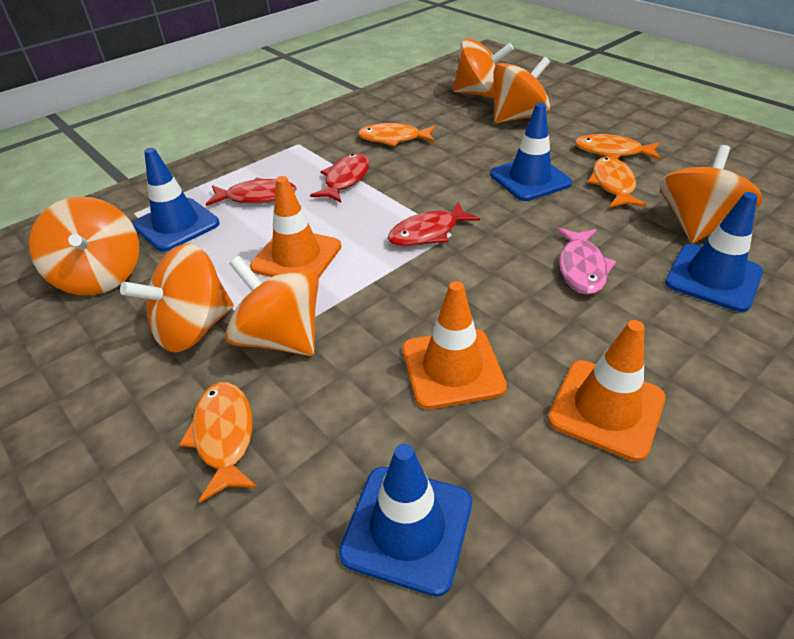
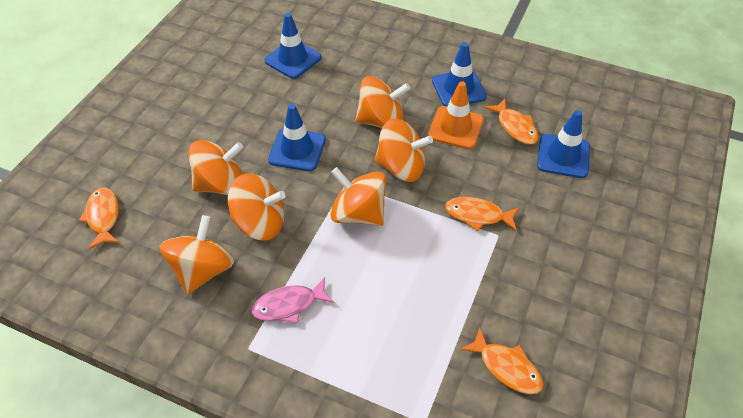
orange traffic cone: [250,176,341,277] [402,281,507,409] [548,320,666,462] = 3 -> [428,81,484,149] = 1
red fish: [206,177,297,206] [310,154,370,203] [388,202,480,247] = 3 -> none = 0

